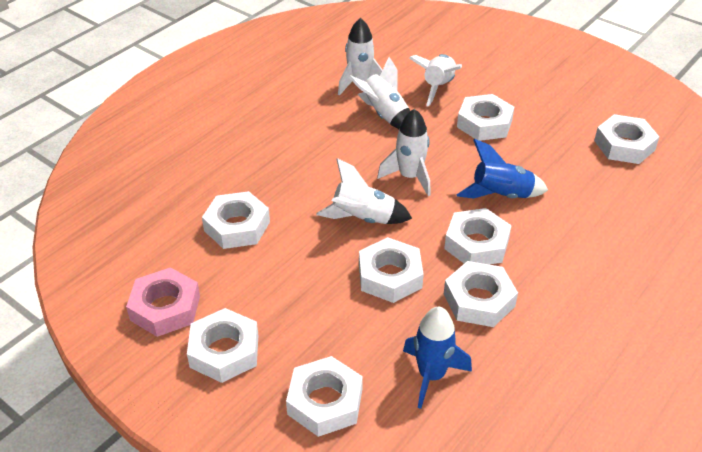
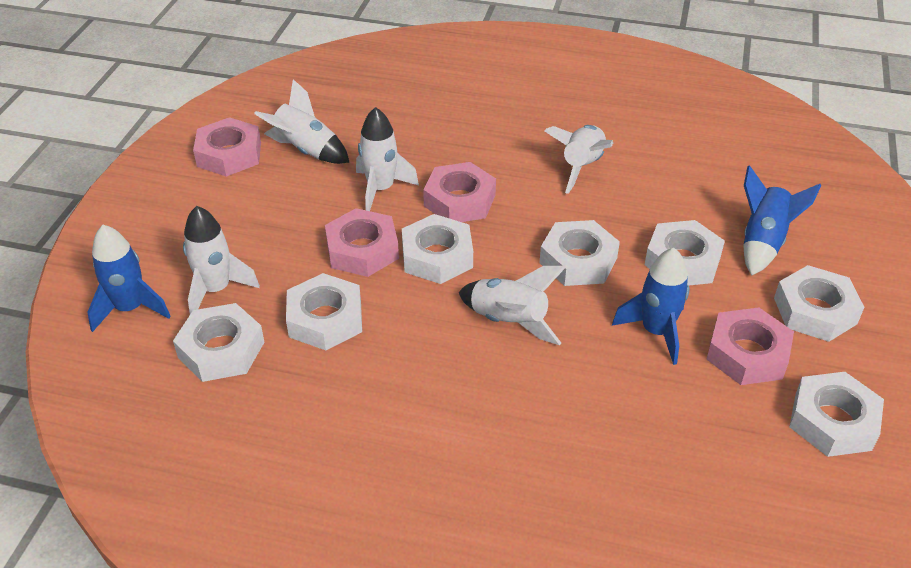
blue rocket: [403,307,472,409] [456,139,548,199] = 2 -> [87,225,171,332] [612,248,689,365] [743,165,822,276] = 3
pink nut: [126,267,200,337] = 1 -> [193,117,261,177] [325,208,399,277] [423,162,496,222] [706,307,794,385] = 4
white nut: [187,308,259,383] [202,191,270,249] [286,356,363,437] [359,237,424,303] [444,208,512,265] [444,261,518,327] [457,94,514,141] [594,114,659,164] = 8 -> [173,303,264,382] [286,273,362,350] [402,214,473,284] [540,220,620,286] [645,220,725,285] [774,265,864,342] [789,372,884,457] = 7

